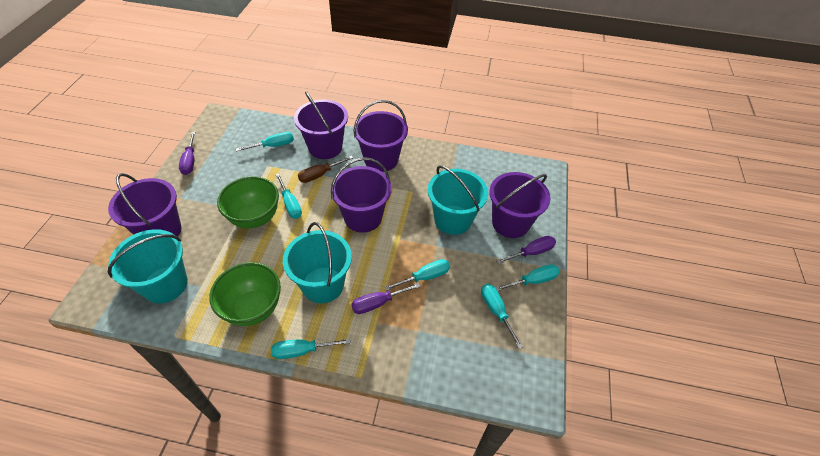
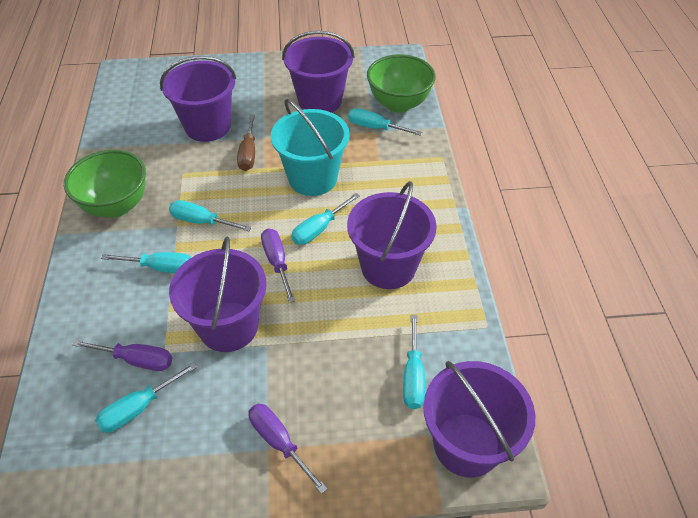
turquoise bucket: [108,229,188,304] [283,222,352,303] [428,165,488,235] = 3 -> [271,99,350,196] = 1

